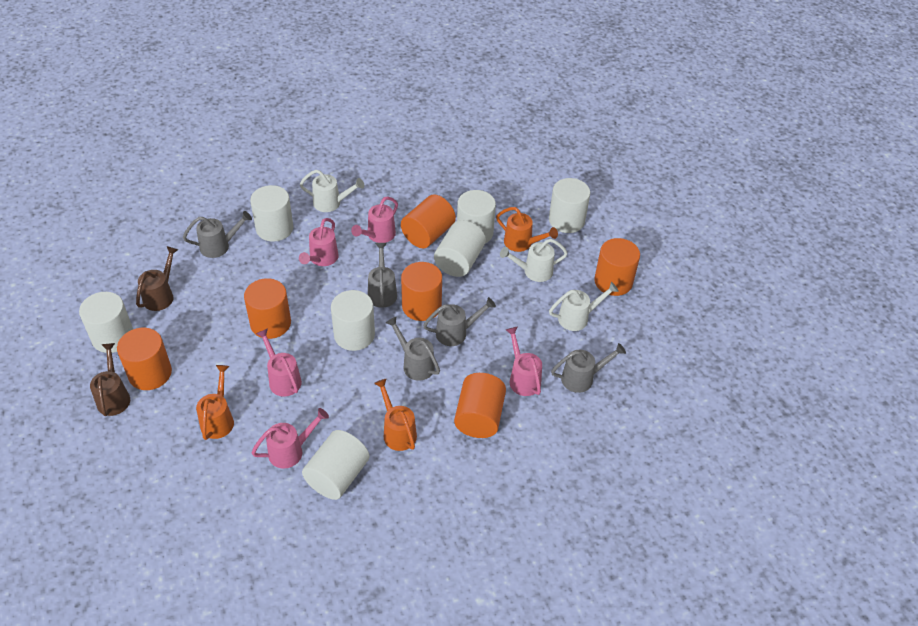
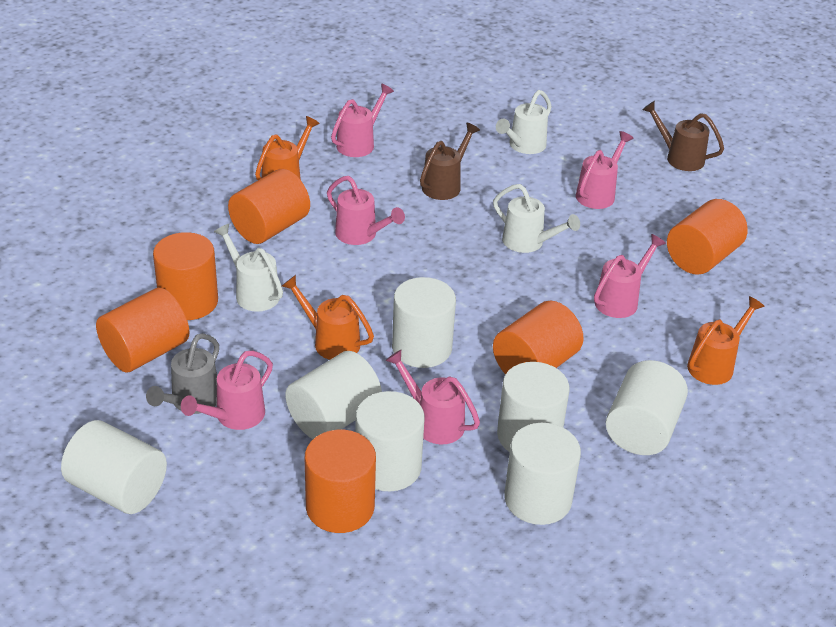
grey watering can: [183,211,252,258] [368,243,397,308] [386,316,440,381] [423,297,496,346] [551,343,626,393] = 5 -> [146,333,219,414] = 1
pink watering can: [252,408,329,469] [256,328,302,396] [299,218,339,266] [351,197,398,243] [506,327,542,396] = 5 -> [181,351,273,430] [327,176,405,245] [331,84,394,157] [385,350,480,444] [576,131,634,209] [594,234,666,318] = 6

